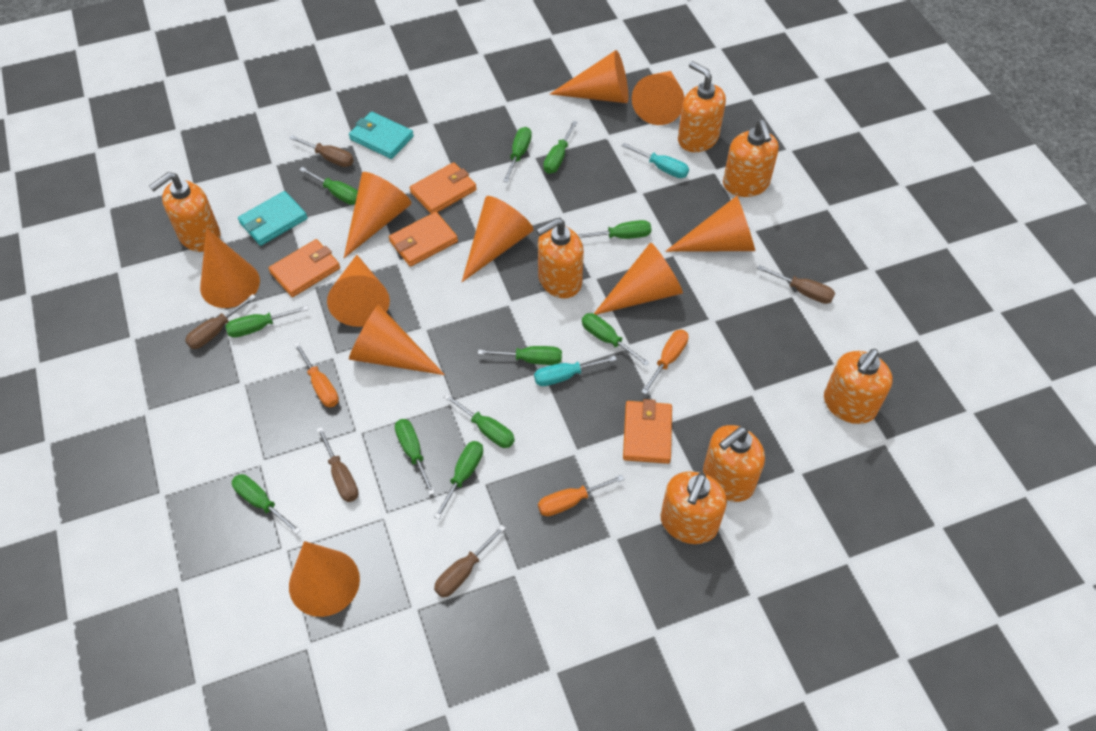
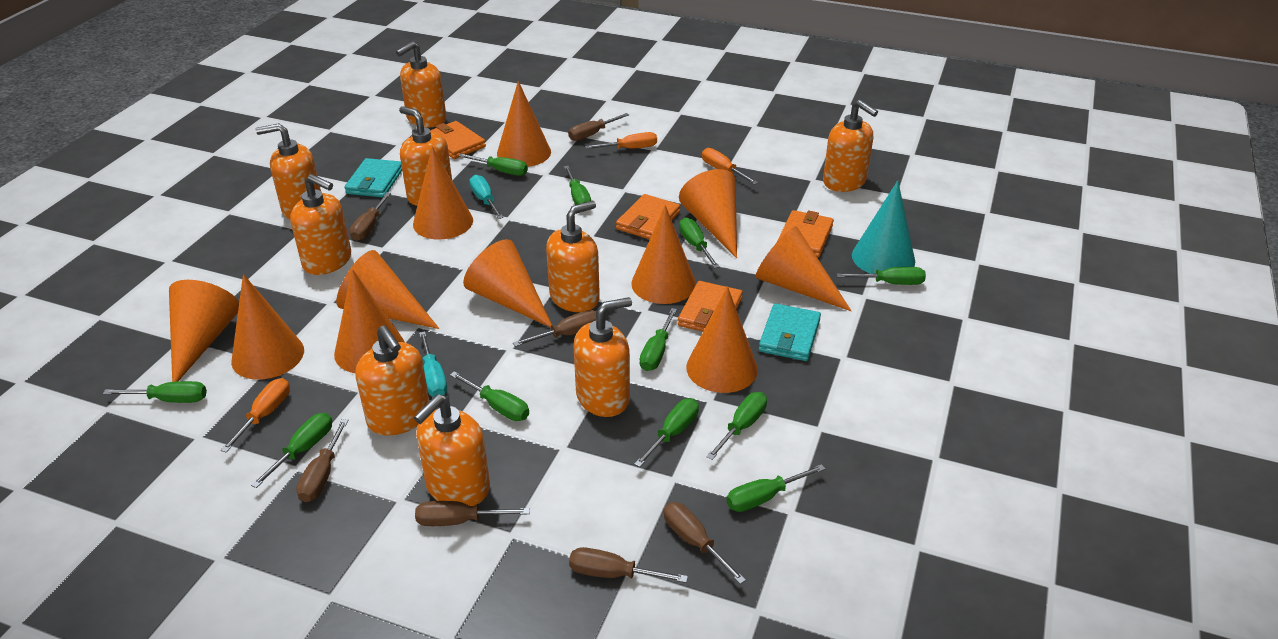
brown screwdriver: [185,294,256,349] [289,135,354,167] [317,427,359,502] [434,525,506,598] [757,265,835,304] = 5 -> [296,419,349,502] [350,192,391,241] [415,501,530,526] [513,310,596,347] [568,113,629,141] [569,547,688,583] [664,502,746,584] = 7
orange cone: [200,228,260,308] [289,541,360,617] [327,255,390,327] [344,172,412,258] [349,304,445,375] [462,196,534,282] [550,50,628,103] [594,243,683,315] [632,71,685,125] [665,196,755,252] = 10 -> [169,280,239,382] [231,274,304,380] [334,269,405,373] [336,250,440,329] [413,146,473,239] [463,239,552,327] [497,81,551,167] [631,205,696,304] [679,169,737,258] [686,286,758,393] [755,226,851,311] = 11
orange soap dispenser: [149,172,221,252] [536,218,584,298] [660,471,727,544] [678,61,726,152] [703,425,765,502] [723,120,779,197] [824,349,893,424] = 7 -> [255,123,321,219] [290,174,351,275] [356,325,429,436] [396,41,446,127] [399,106,452,206] [414,394,490,506] [546,201,600,312] [574,297,632,417] [823,100,878,192] = 9
turquoise cone: none = 0 -> [852,180,915,274] = 1

